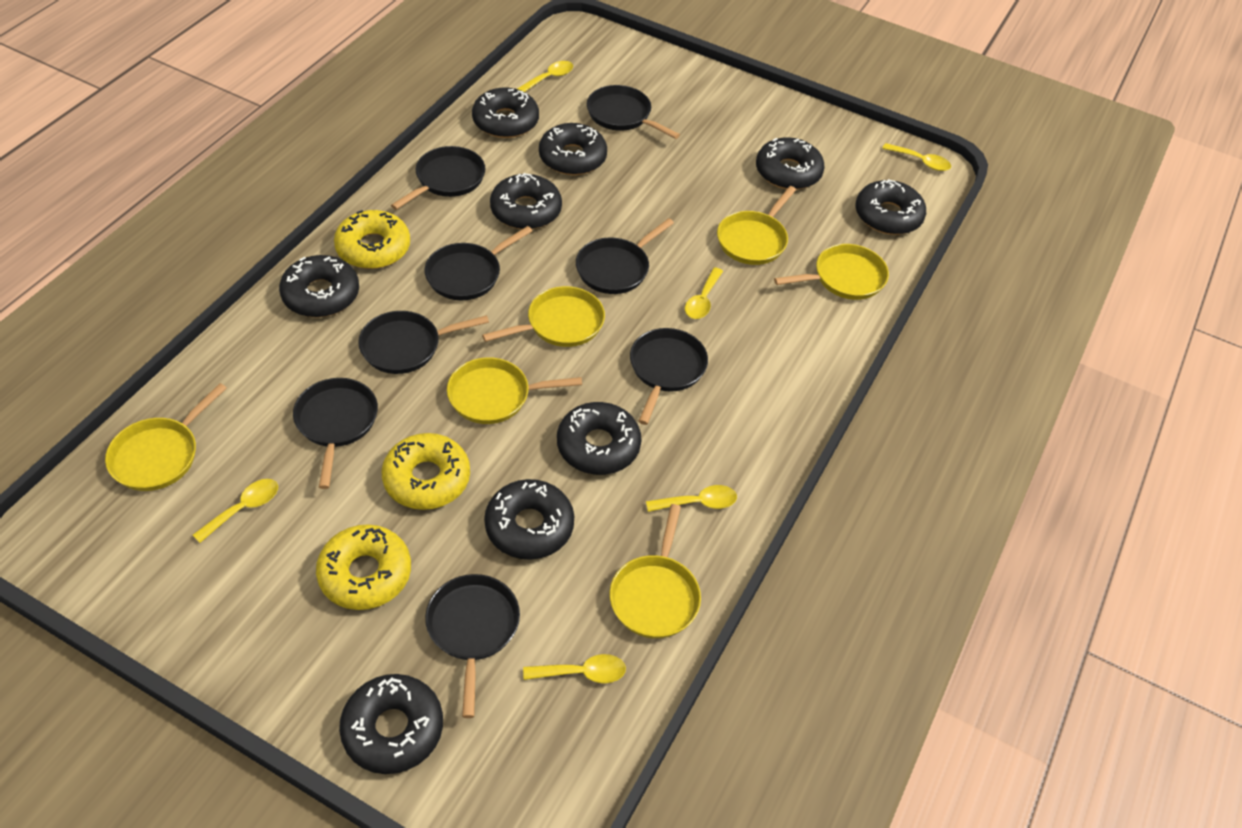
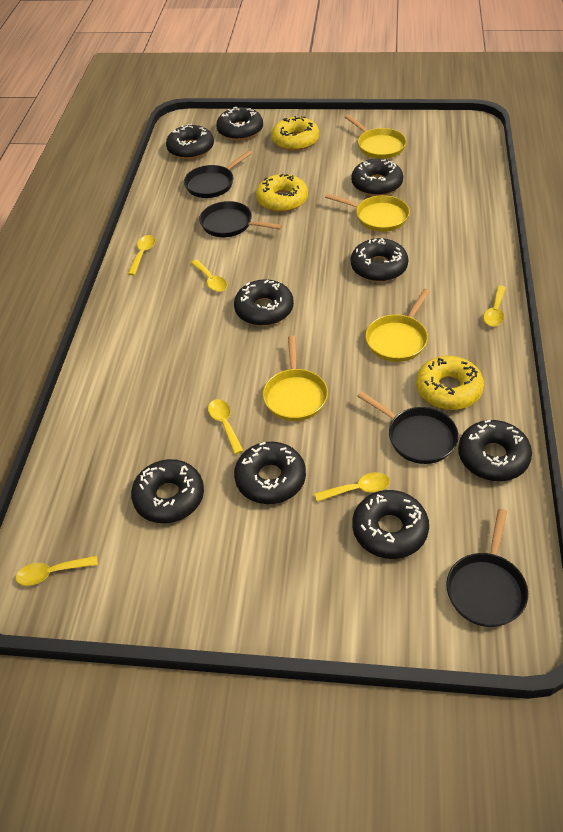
black pan: [293,378,378,489] [358,311,489,374] [391,146,485,210] [425,226,532,300] [425,574,520,718] [576,218,674,294] [587,85,680,139] [630,328,708,425] = 8 -> [184,150,252,198] [199,201,282,237] [357,391,459,464] [446,509,528,627] = 4
yellow pan: [105,383,227,491] [447,357,582,424] [482,286,605,347] [609,504,701,639] [717,186,796,265] [774,244,889,300] = 6 -> [263,335,328,421] [325,193,410,232] [345,115,406,159] [365,289,430,362] = 4

